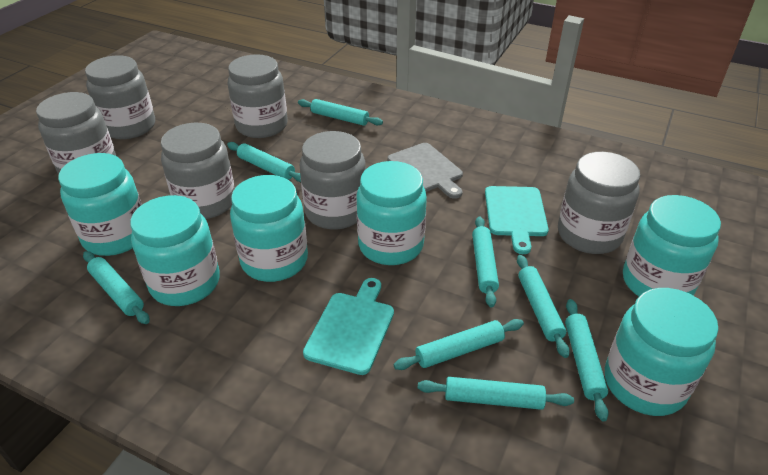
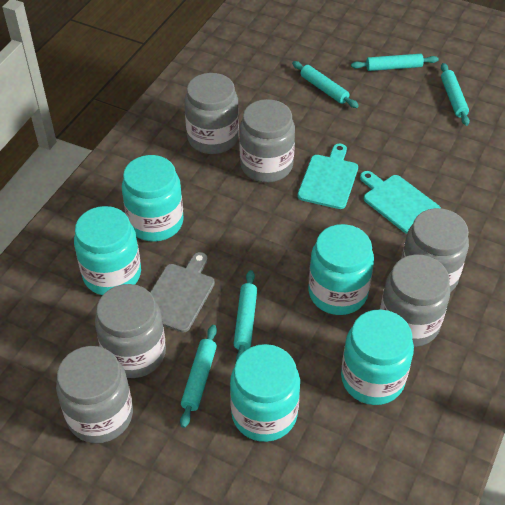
turquoise jar: [58,153,142,256] [130,195,220,306] [230,175,308,282] [356,161,427,265] [605,288,719,416] [623,195,721,296] = 6 -> [74,206,141,295] [122,155,184,242] [230,344,300,442] [309,224,374,315] [341,310,414,405] = 5
turquoise rolling pin: [83,251,150,324] [227,142,301,182] [298,99,383,126] [393,319,524,370] [418,377,574,410] [472,216,499,308] [517,255,570,358] [565,299,609,421] = 8 -> [180,325,217,428] [234,270,257,361] [292,61,359,108] [351,54,439,71] [441,63,470,126] = 5

